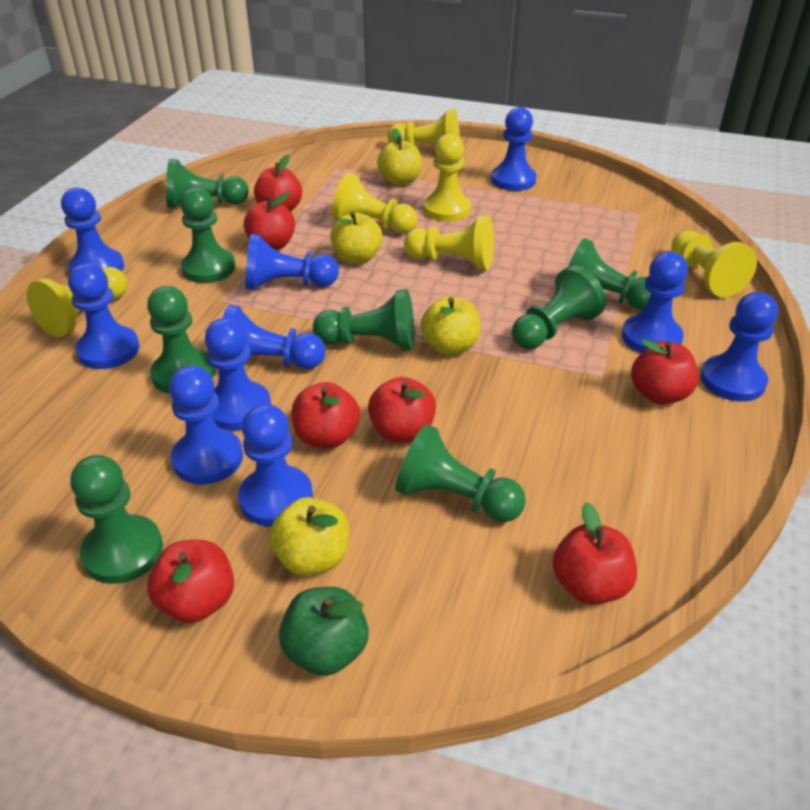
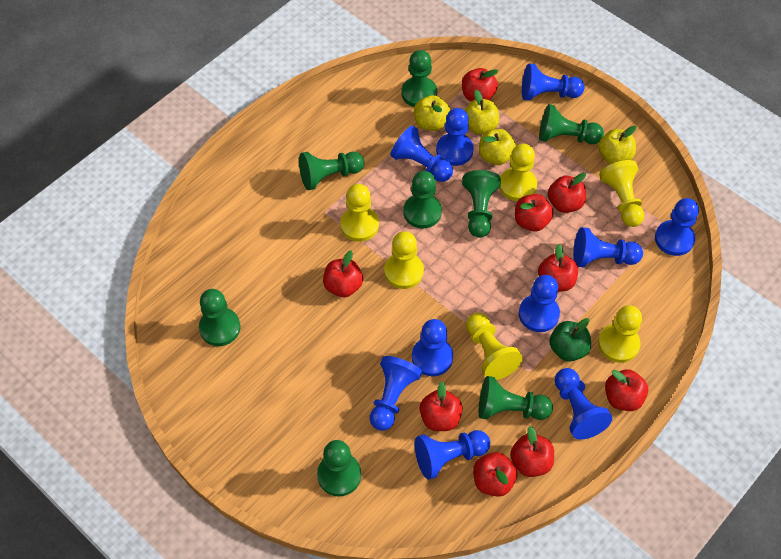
red apple: [147,540,234,623] [244,192,295,250] [254,155,302,211] [291,382,360,448] [368,377,436,443] [552,502,637,605] [631,339,699,404] = 7 -> [323,251,363,297] [419,381,463,431] [462,68,498,102] [473,452,518,497] [510,426,554,477] [515,194,554,232] [538,244,578,292] [548,173,586,213] [605,369,648,411] = 9

